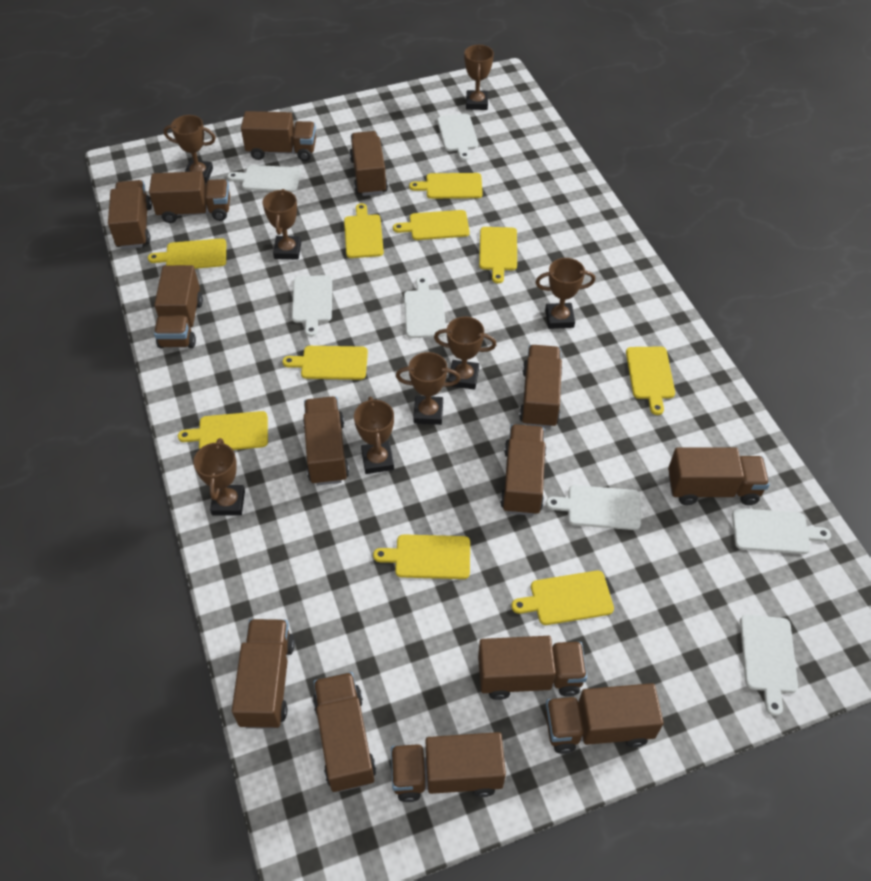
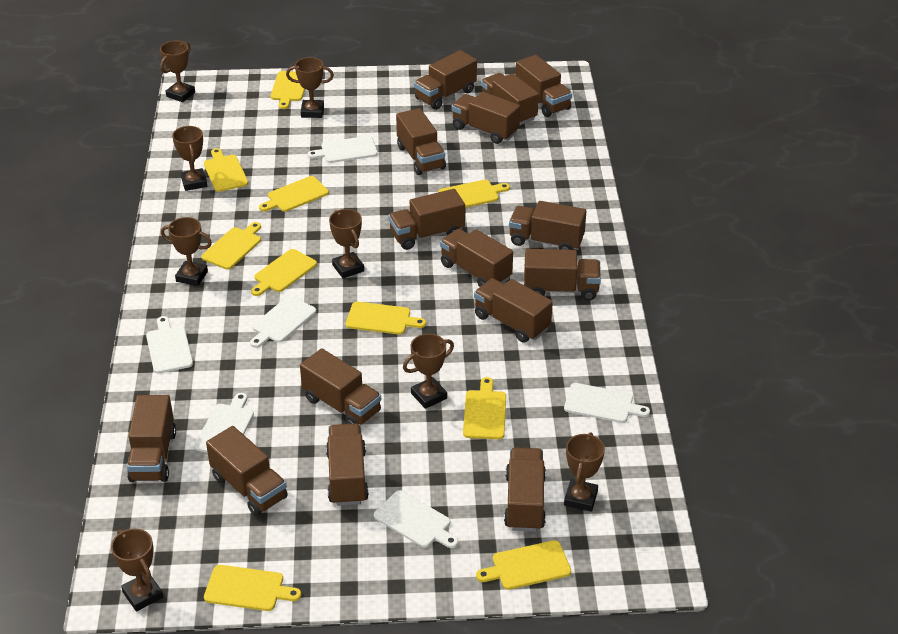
brown truck: [108,180,152,249] [149,171,230,223] [154,265,203,348] [232,619,295,729] [241,111,316,161] [303,396,349,485] [313,672,376,792] [349,131,388,196] [391,732,506,802] [478,636,587,700] [500,424,546,516] [519,345,562,428] [546,683,664,754] [668,447,770,505] = 14 -> [127,395,176,482] [206,426,288,516] [300,348,381,425] [326,423,369,506] [388,189,465,250] [396,108,446,175] [414,50,477,110] [440,229,513,287] [451,92,520,144] [474,278,553,343] [481,73,539,125] [504,447,546,532] [509,201,586,250] [516,55,572,117] [524,249,601,301] = 15
white cutting board: [227,165,301,192] [292,275,332,337] [404,277,446,338] [437,114,478,161] [546,485,641,530] [732,508,831,554] [740,615,798,716] = 7 -> [146,316,193,373] [194,393,254,453] [250,296,316,348] [307,136,378,163] [374,490,458,548] [564,383,650,423] = 6

